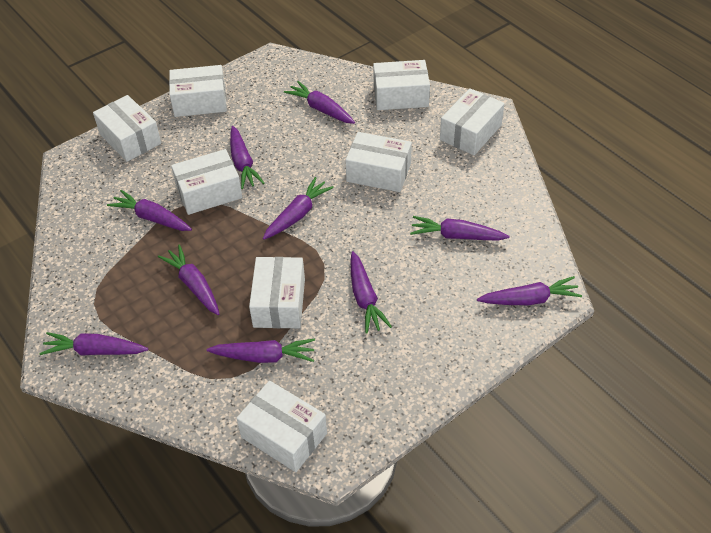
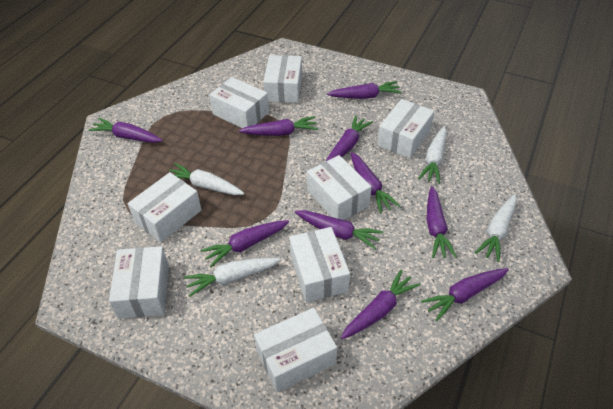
white carrot: none = 0 -> [169,163,244,195] [184,258,281,297] [418,126,447,184] [475,194,517,262] = 4

